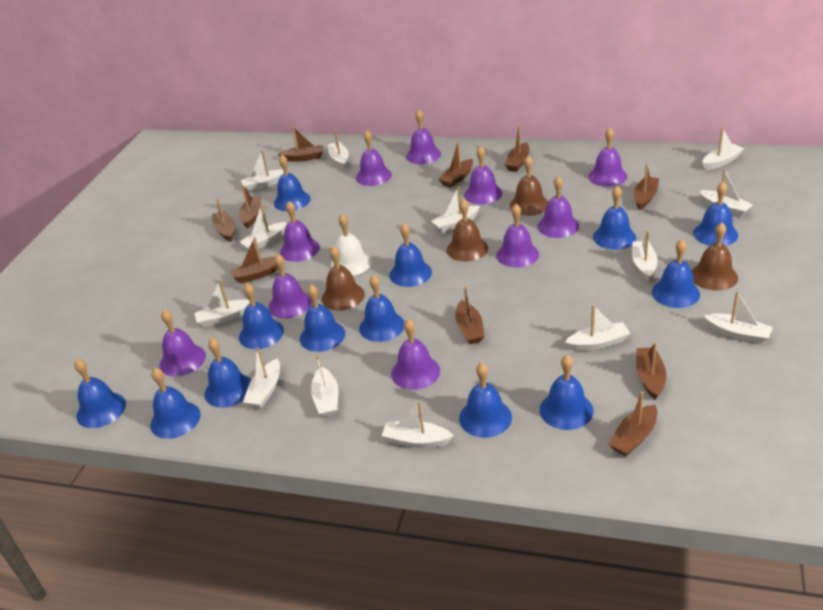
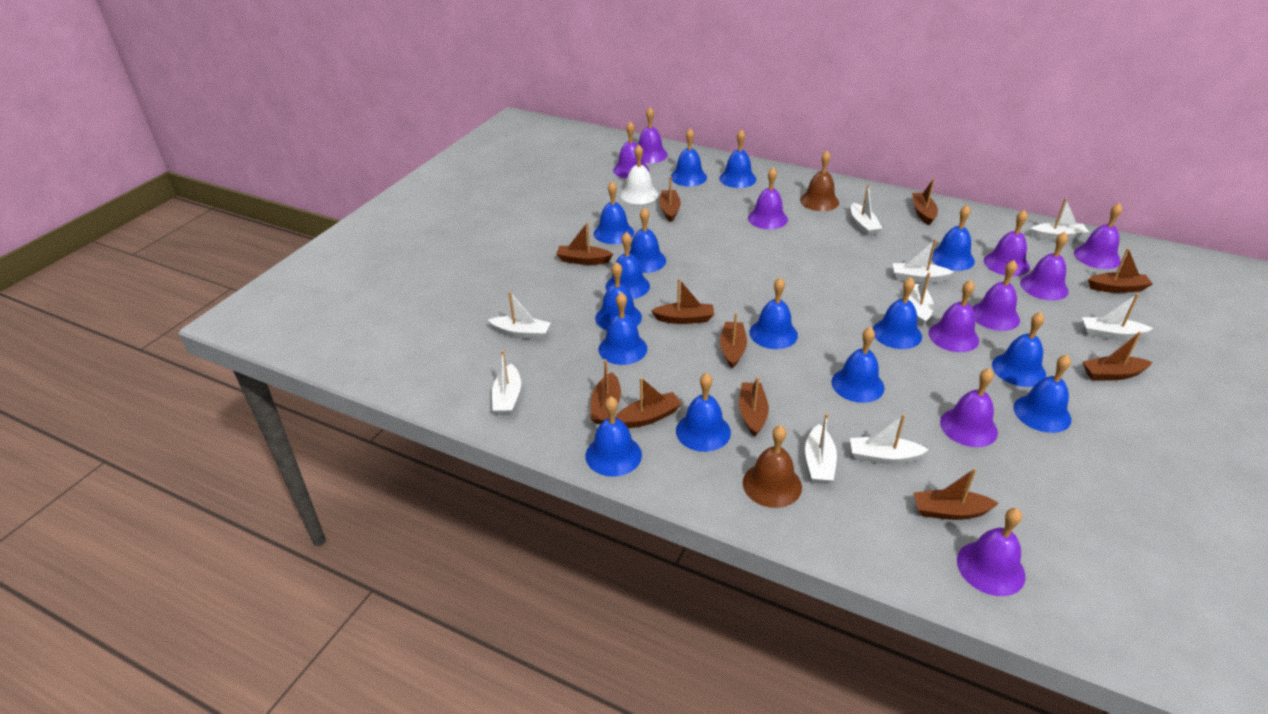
blue bell: [74,359,126,428] [150,368,201,439] [204,338,251,408] [239,283,284,349] [274,155,311,211] [300,285,345,352] [359,274,404,342] [389,223,432,287] [459,363,512,438] [540,355,593,430] [593,186,636,250] [652,239,700,308] [693,182,738,246] = 13 -> [585,396,642,477] [594,181,634,244] [595,262,642,330] [599,292,647,365] [606,232,650,299] [629,207,666,273] [671,128,707,186] [676,373,731,452] [719,129,756,188] [749,277,798,349] [831,327,885,403] [873,277,922,349] [930,205,975,271] [992,312,1046,387] [1013,355,1072,433] = 15
brown bell: [321,246,365,310] [447,199,488,262] [510,156,548,216] [691,222,738,291] = 4 -> [743,425,802,508] [800,151,839,211] = 2
brown boat: [212,199,235,242] [230,237,284,283] [239,185,262,229] [278,126,323,162] [438,142,473,188] [455,286,485,344] [505,126,529,172] [608,391,657,456] [634,164,659,210] [636,342,667,400] = 10 -> [556,222,613,265] [591,359,621,424] [615,377,682,428] [651,279,714,324] [659,176,681,222] [720,312,747,368] [739,377,769,437] [912,178,938,225] [914,468,999,520] [1083,331,1152,380] [1088,248,1153,293] = 11
white boat: [194,280,250,327] [240,205,287,250] [241,150,288,191] [243,348,280,408] [311,355,338,417] [328,129,349,169] [382,401,454,448] [431,186,480,233] [565,305,630,351] [632,230,658,281] [699,169,753,217] [703,128,744,170] [703,291,773,344] = 13 -> [488,292,550,340] [492,351,521,415] [805,413,837,484] [850,414,929,464] [851,185,882,236] [893,239,954,283] [908,273,934,326] [1030,198,1089,241] [1082,294,1153,340] = 9

